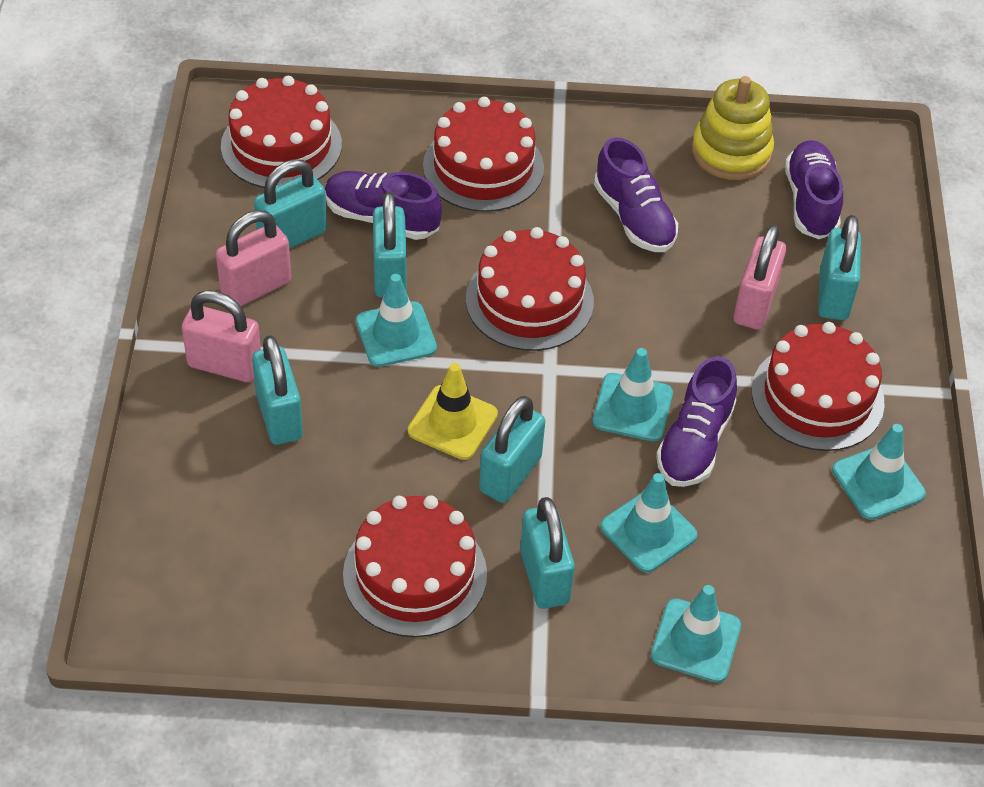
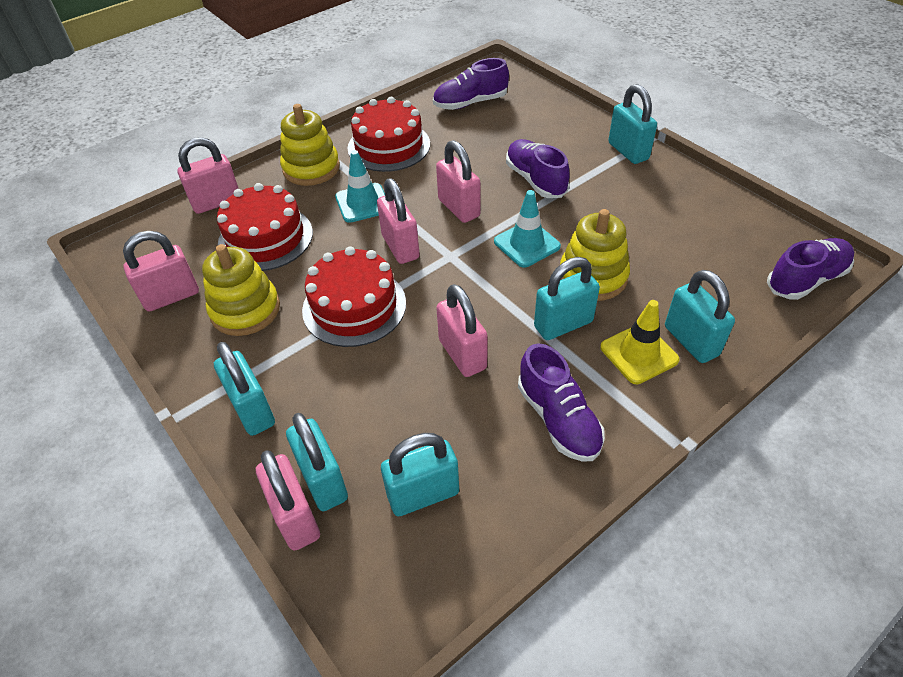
pink padlock: [182,290,261,382] [216,210,291,306] [733,224,786,330] = 3 -> [123,231,199,312] [177,137,239,214] [256,450,320,551] [377,178,420,264] [436,140,481,223] [436,284,488,377] = 6
red cake: [221,76,342,188] [343,495,487,637] [423,97,544,212] [466,227,594,351] [752,322,885,451] = 5 -> [217,183,313,271] [302,246,406,347] [347,97,430,172] = 3
turquoise traffic cone: [356,274,437,367] [593,348,673,442] [600,473,698,572] [651,585,741,683] [832,424,926,520] = 5 -> [335,150,385,223] [494,190,561,268] = 2
yellow stacking toy: [692,76,774,180] = 1 -> [202,244,280,336] [280,104,340,186] [560,209,630,301] = 3

